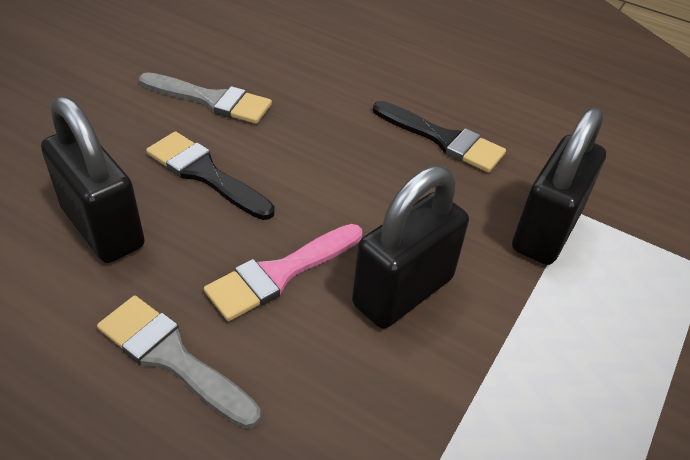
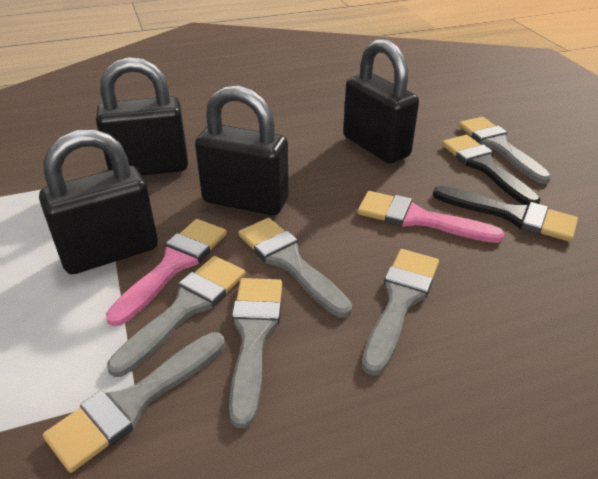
black padlock: [41,96,145,263] [352,166,469,329] [512,107,606,265] = 3 -> [39,129,158,274] [96,57,188,176] [195,85,288,216] [343,39,419,164] = 4
grey brush: [97,296,261,429] [139,72,272,124] = 2 -> [43,332,225,473] [107,256,246,377] [229,278,282,428] [238,218,352,317] [362,249,439,376] [459,117,551,184] = 6
pink brush: [204,224,362,321] = 1 -> [106,219,227,326] [358,191,504,243] = 2

